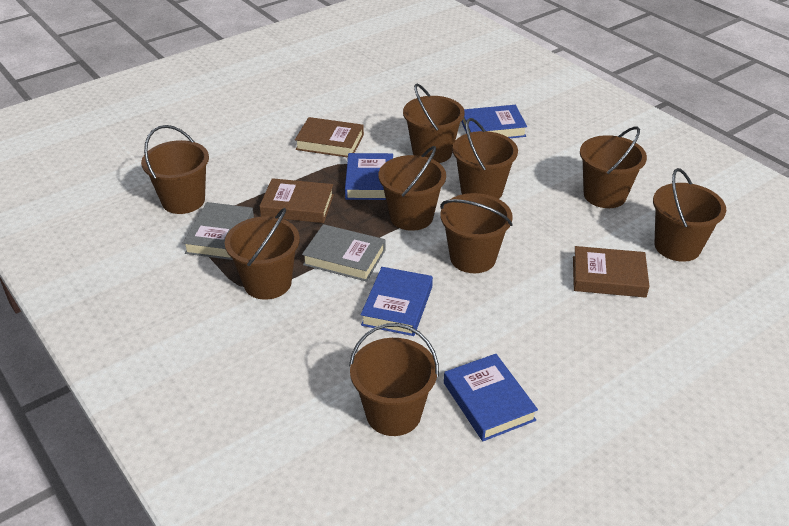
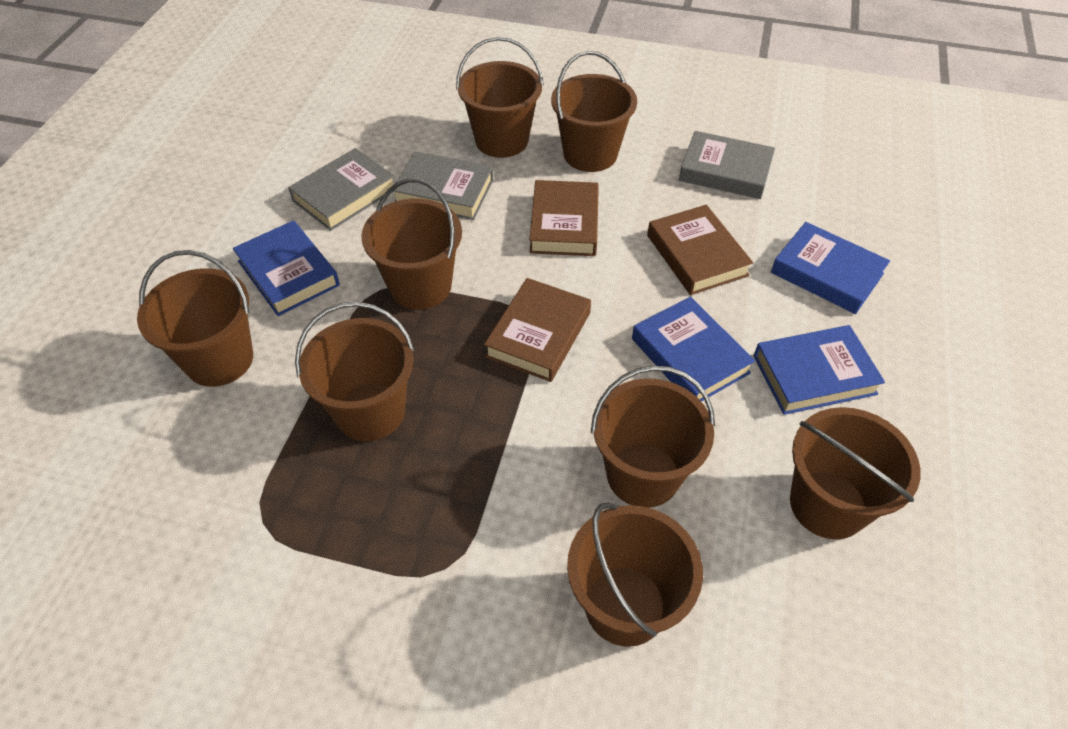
brown bucket: [141,125,209,214] [225,208,300,300] [349,323,439,436] [378,146,446,231] [403,83,465,163] [440,193,513,273] [452,118,518,199] [580,126,647,208] [653,168,726,262] = 9 -> [137,250,253,387] [295,302,414,441] [361,178,462,310] [456,37,544,158] [551,51,637,172] [567,502,703,647] [591,365,715,508] [790,407,921,540] = 8
grey book: [183,202,254,260] [302,224,386,282] = 2 -> [288,148,395,231] [393,151,493,220] [679,131,775,199] = 3

